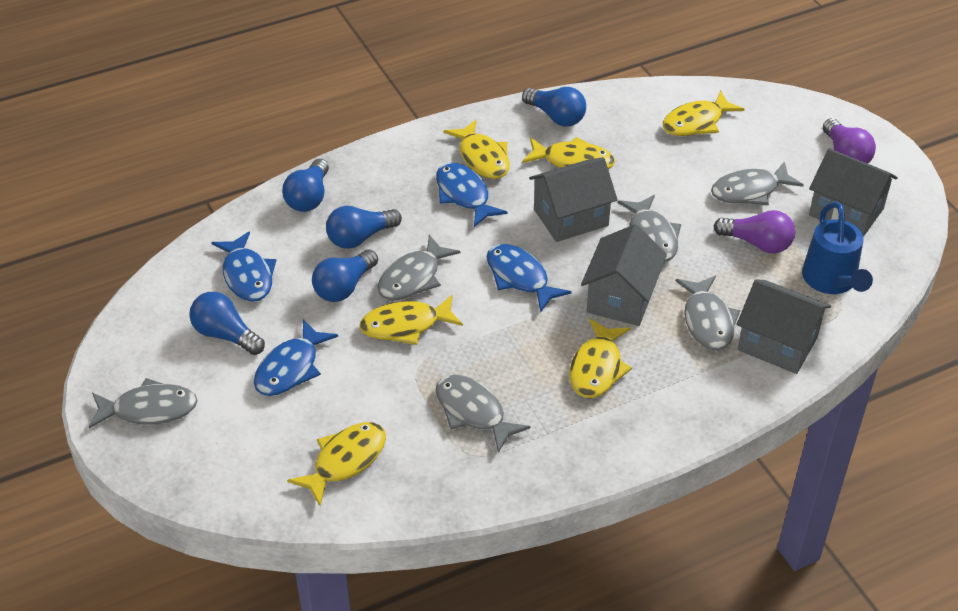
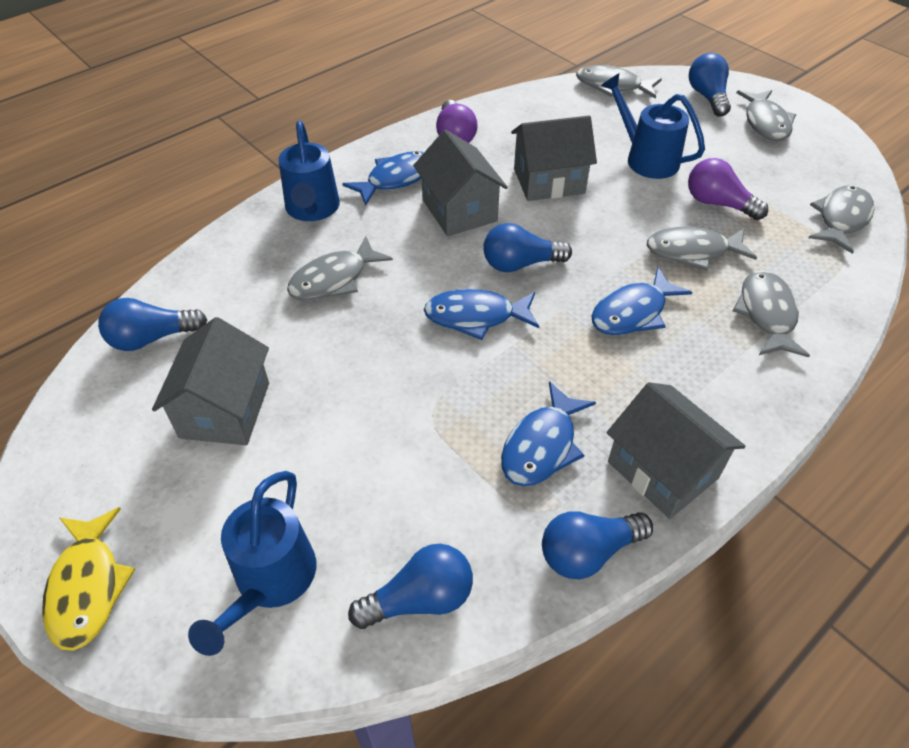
blue watering can: [802,202,873,294] = 1 -> [188,471,316,656] [278,121,340,221] [601,73,705,179] = 3
yellow fish: [287,422,386,506] [360,295,463,345] [444,120,510,179] [522,137,615,169] [569,319,632,398] [663,91,745,136] = 6 -> [42,507,135,651] = 1

